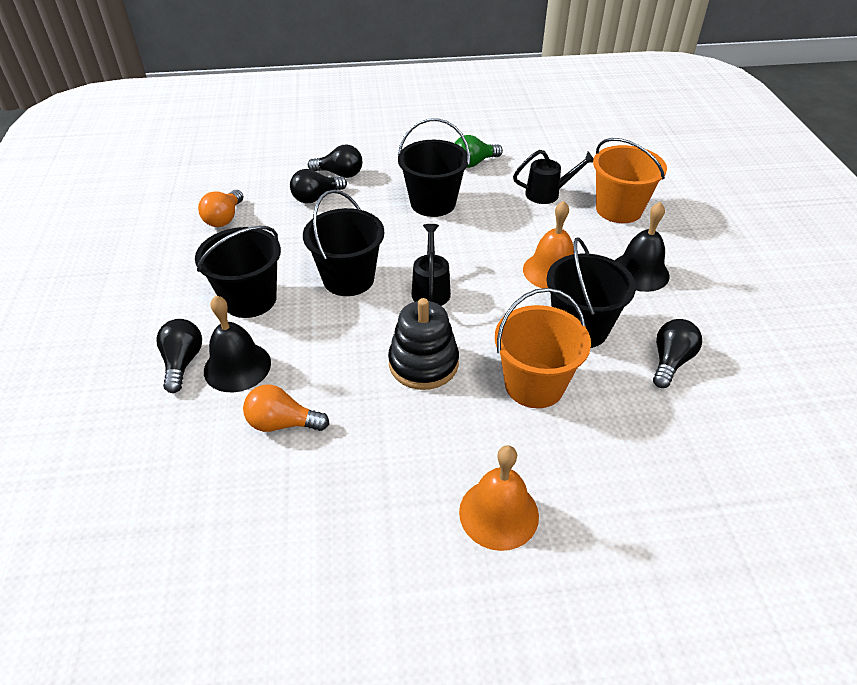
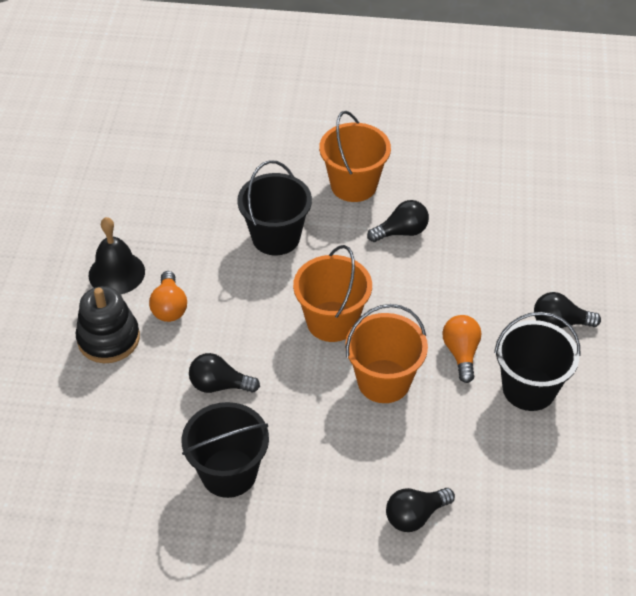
black bell: [204,295,271,392] [615,202,670,292] = 2 -> [89,217,145,294] = 1
black bucket: [195,226,281,318] [303,190,384,296] [398,118,470,217] [546,237,636,348] = 4 -> [182,402,269,498] [237,160,312,255] [494,312,580,411] = 3
black watering can: [412,224,451,306] [513,150,594,204] = 2 -> none = 0
green light bulb: [455,135,503,168] = 1 -> none = 0
orange bell: [459,445,539,551] [523,201,574,288] = 2 -> none = 0
orange bucket: [495,288,591,408] [593,138,667,223] = 2 -> [293,245,372,342] [319,111,391,202] [345,304,428,403] = 3

